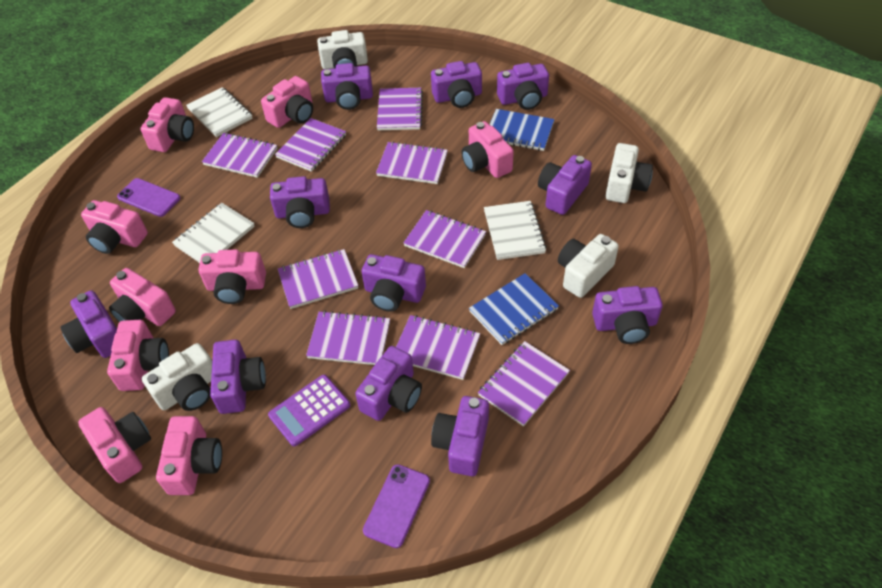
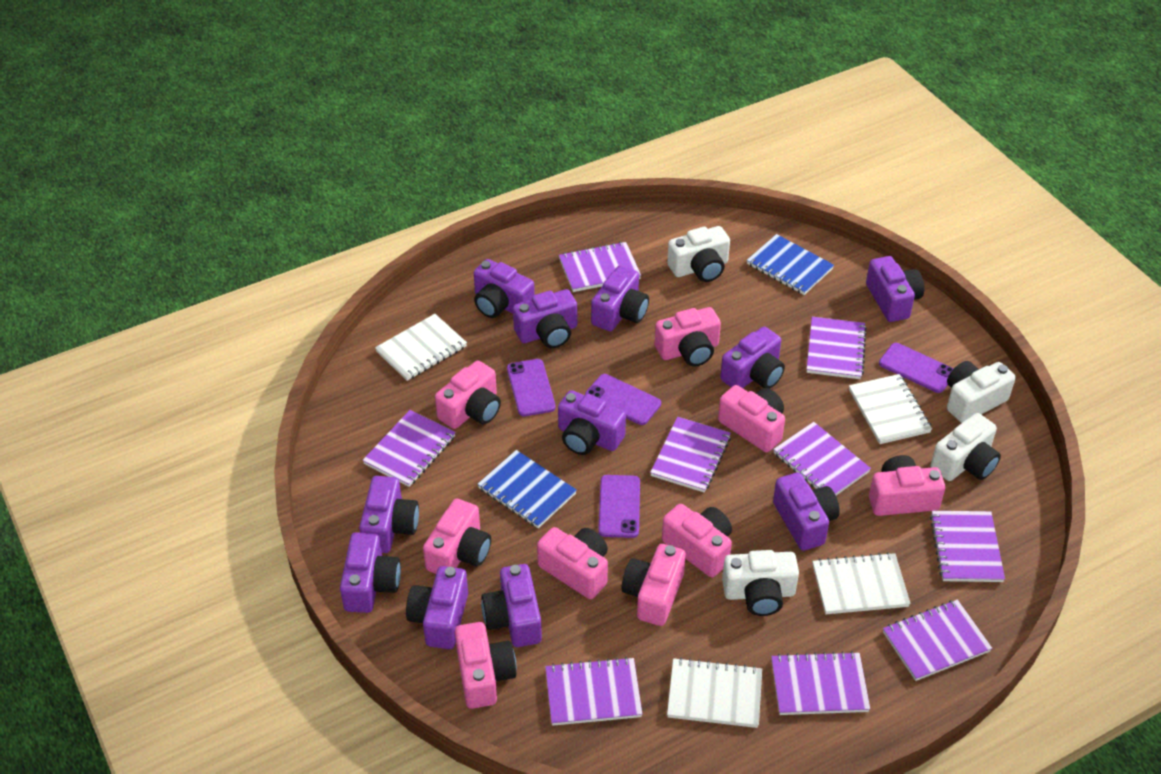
purple calculator: [268,375,350,446] = 1 -> none = 0
purple phone: [117,178,180,217] [363,464,430,548] = 2 -> [507,359,556,416] [585,374,661,425] [598,475,640,538] [879,343,954,393] = 4
white notebook: [172,203,255,263] [186,87,253,137] [484,201,547,260] = 3 -> [375,314,467,381] [667,658,762,728] [812,552,911,614] [849,374,932,444] = 4

